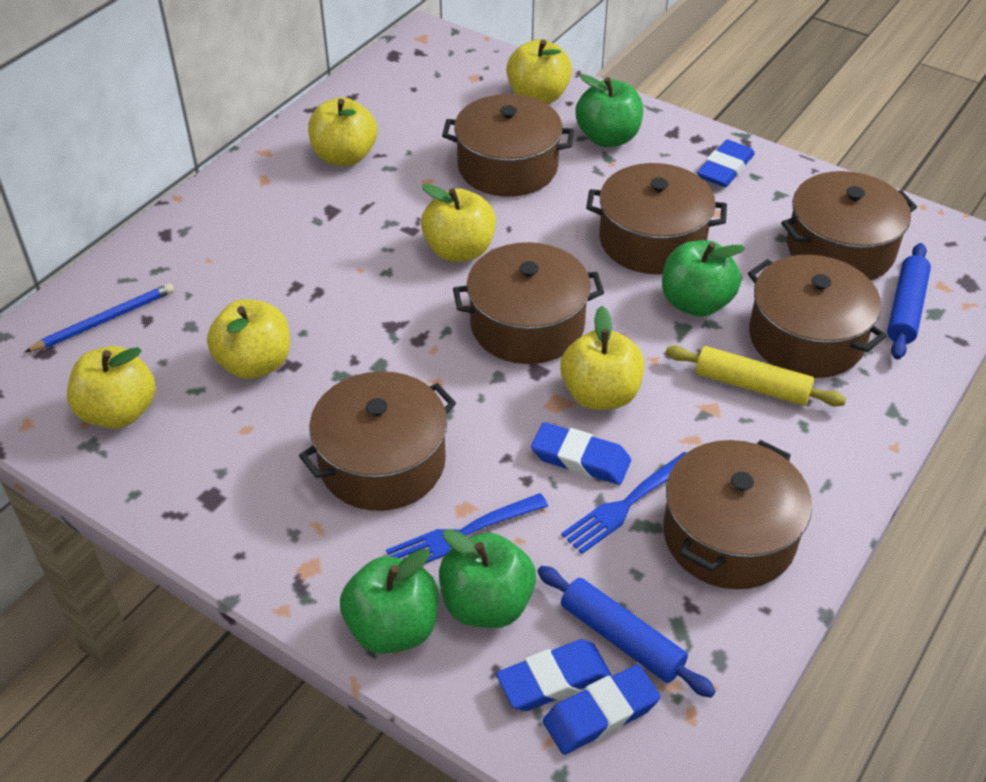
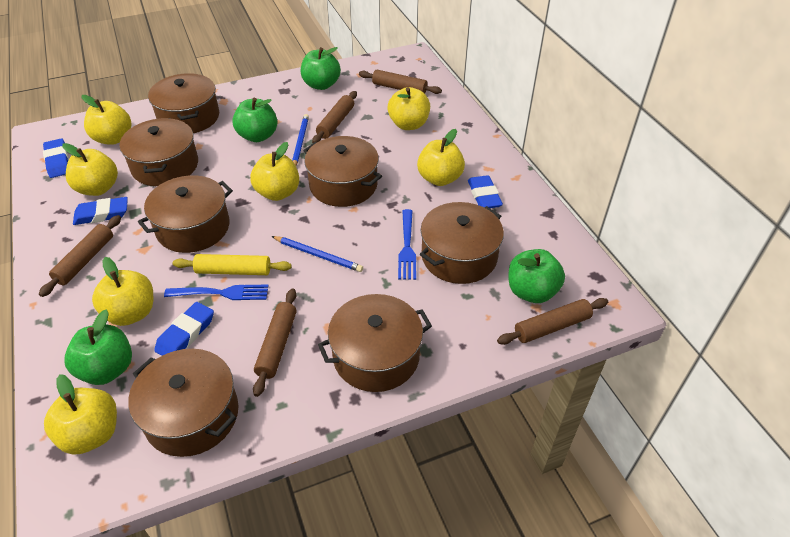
blue pencil: [25,283,174,352] = 1 -> [272,236,363,272] [292,114,309,165] = 2
blue rolling pin: [537,566,716,698] [887,243,931,359] = 2 -> none = 0
brown rolling pin: none = 0 -> [39,215,121,297] [253,289,297,397] [312,91,357,143] [359,70,442,94] [497,298,608,345] = 5
yellow apple: [67,346,156,429] [207,299,290,379] [308,97,377,166] [421,184,496,262] [506,39,572,104] [560,306,645,410] = 6 -> [44,374,117,455] [62,143,118,196] [82,95,131,145] [92,257,153,326] [250,142,299,201] [388,87,430,130] [417,129,465,186] = 7

